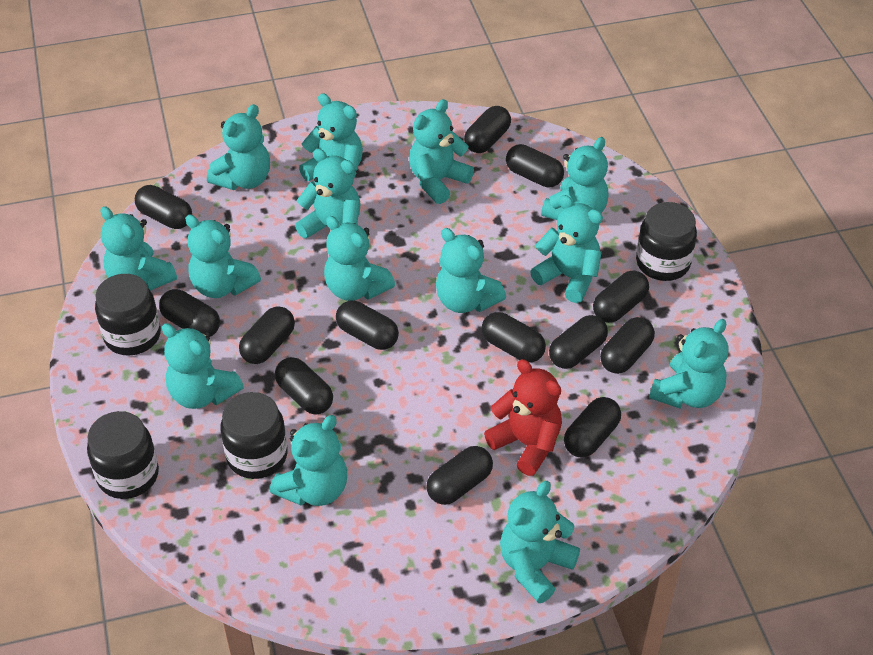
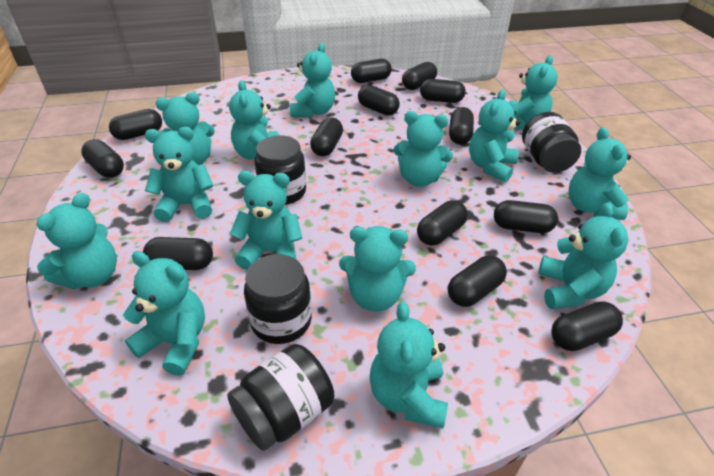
red teddy bear: [484,359,562,476] = 1 -> none = 0

